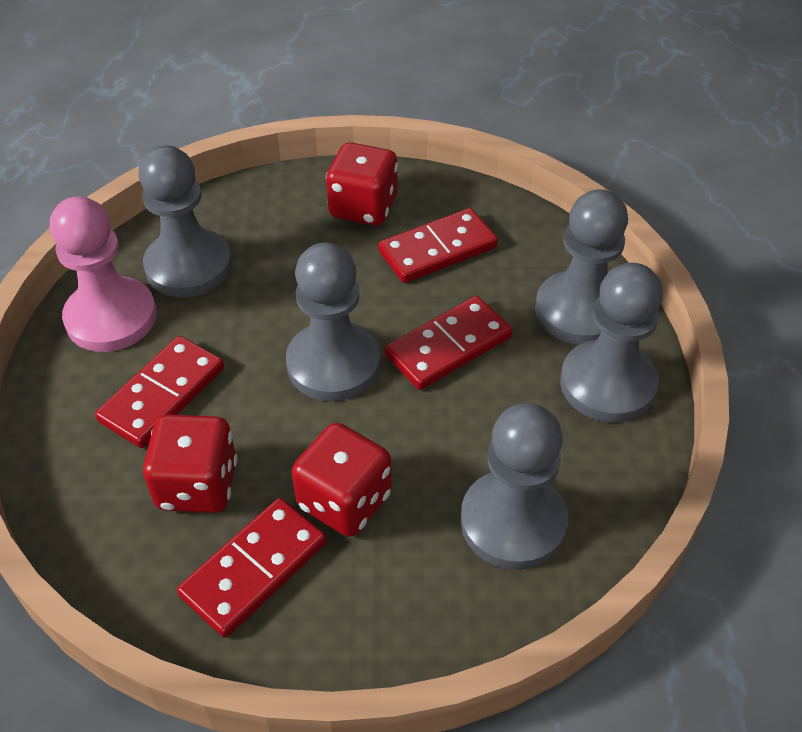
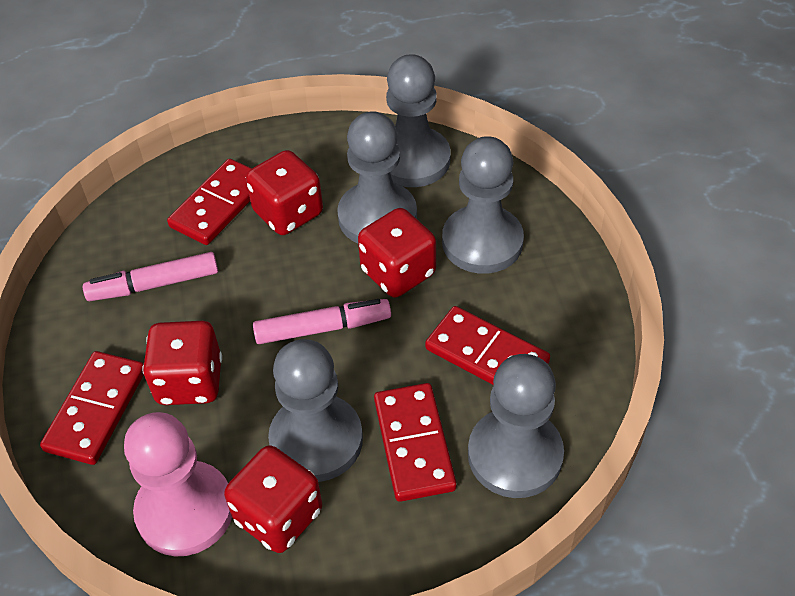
pink marker: none = 0 -> [83,252,218,301] [253,299,391,344] = 2
red dice: [143,414,237,513] [292,423,392,537] [326,142,398,226] = 3 -> [142,321,222,405] [224,445,322,553] [246,150,323,235] [358,208,436,298] = 4

